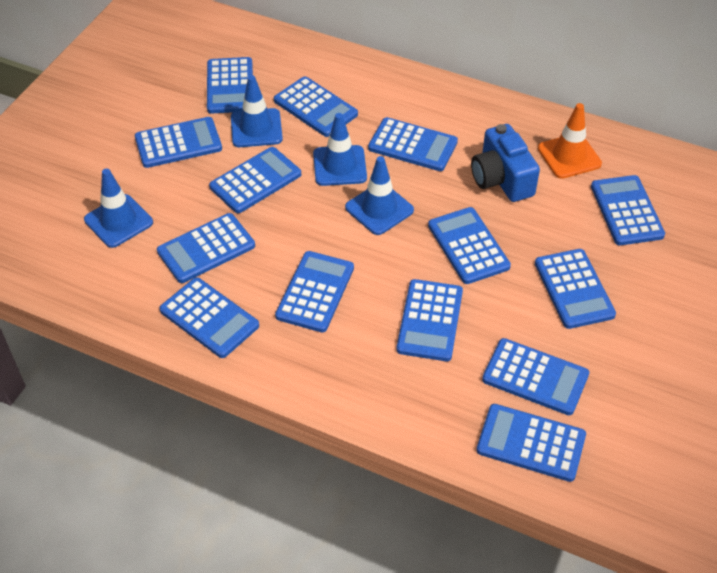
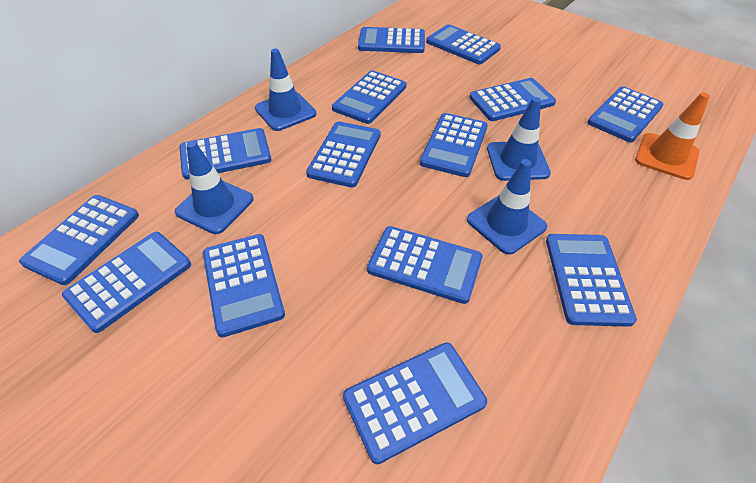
blue camera: [471,124,540,202] = 1 -> none = 0

